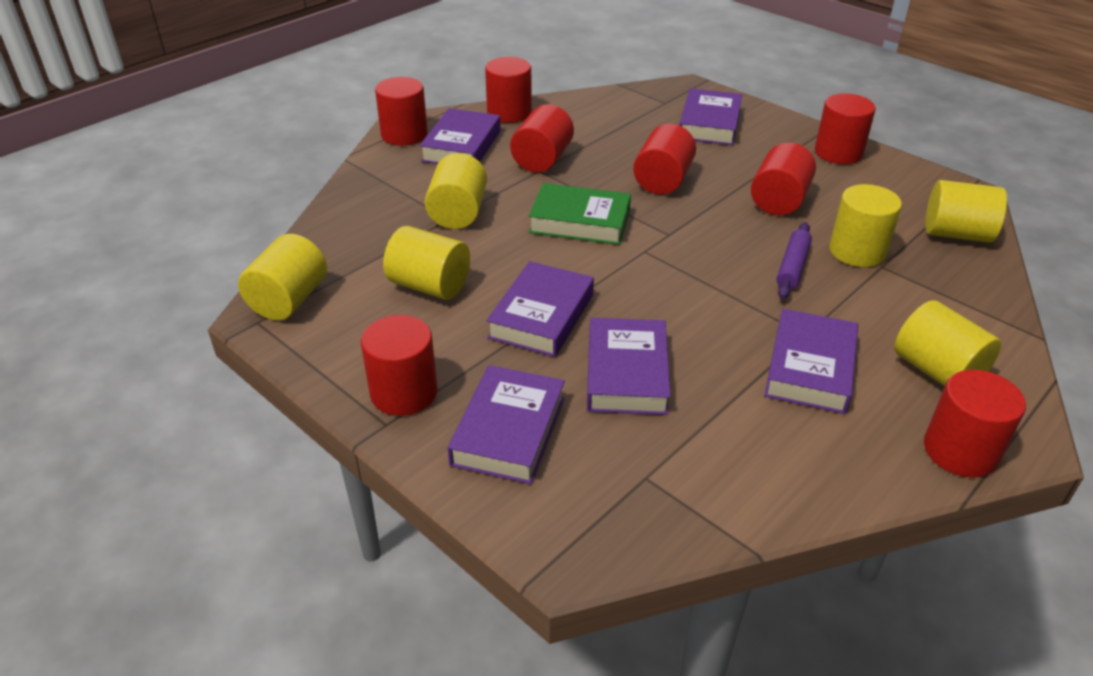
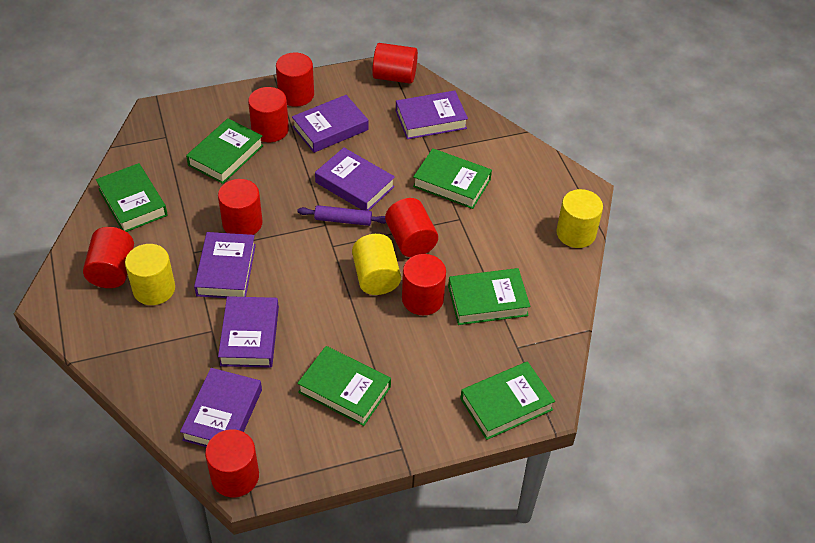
green book: [529,183,631,245] = 1 -> [96,163,168,232] [186,118,264,184] [297,346,391,426] [413,148,492,209] [448,268,530,325] [460,361,555,440] = 6
yellow cylinder: [238,234,327,320] [383,226,470,300] [425,153,487,229] [829,184,902,267] [894,300,1001,386] [925,180,1007,243] = 6 -> [125,244,175,305] [352,234,401,295] [556,189,603,248] = 3

